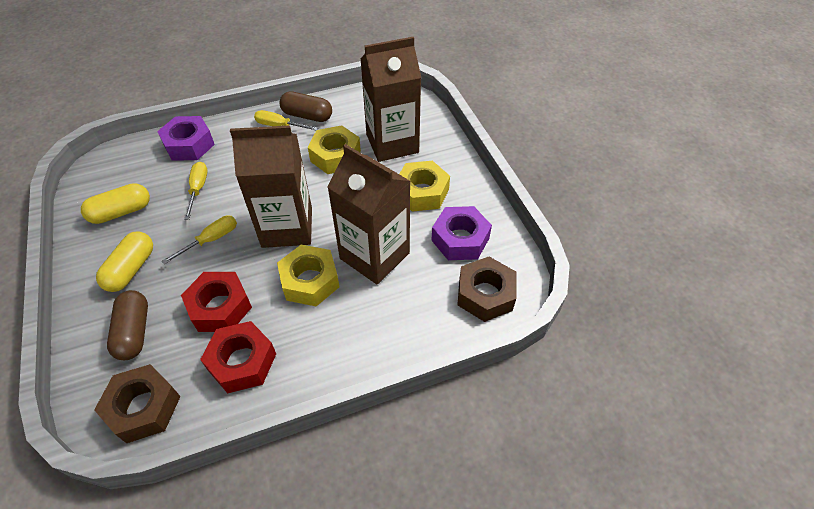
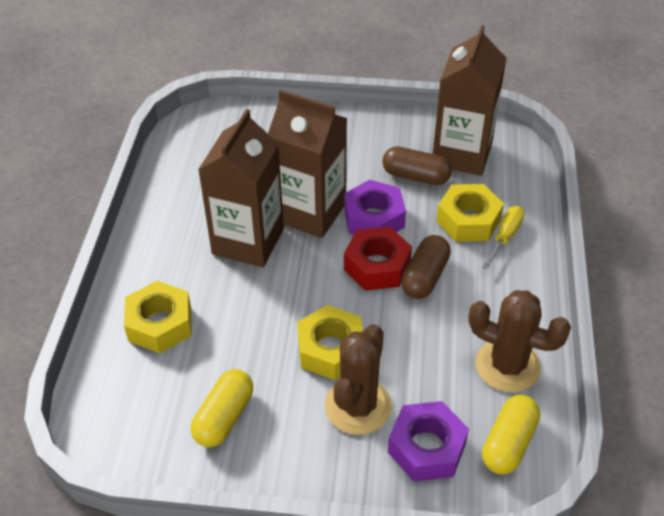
brown cactus: none = 0 -> [325,324,392,435] [468,290,571,392] = 2
brown nut: [94,364,181,443] [458,257,516,322] = 2 -> none = 0
red nut: [181,272,252,332] [200,321,276,394] = 2 -> [344,227,412,291] = 1
yellow screwdriver: [162,215,237,264] [184,162,208,220] [254,110,318,130] = 3 -> [482,206,524,270] = 1

